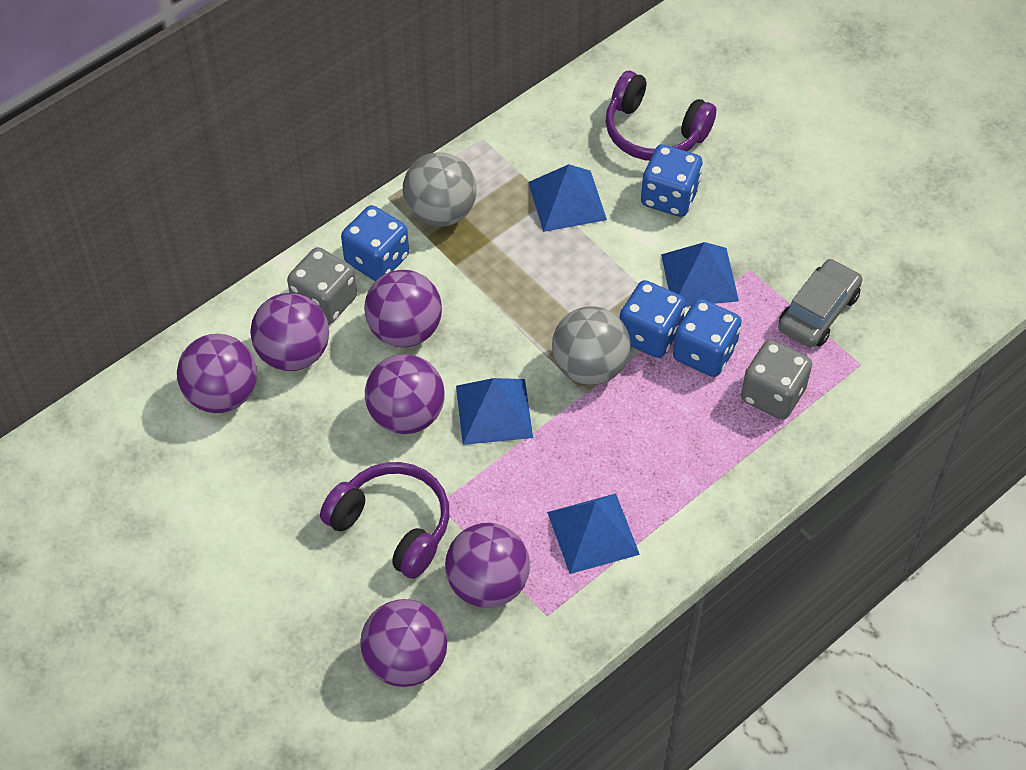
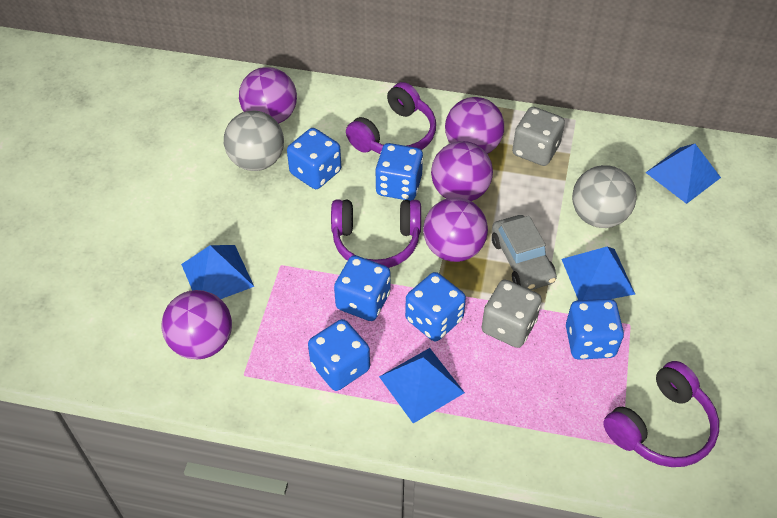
blue dice: [341,205,409,281] [620,280,686,358] [641,144,703,217] [673,299,742,377] = 4 -> [287,128,341,189] [308,319,370,391] [334,255,391,321] [375,143,423,201] [405,272,466,341] [566,299,624,360] = 6
purple ball: [177,334,257,413] [250,293,329,371] [360,599,447,687] [364,270,442,347] [365,354,445,434] [445,523,530,608] = 6 -> [162,290,232,359] [239,67,297,124] [423,197,488,262] [431,141,493,201] [445,97,504,154] = 5
purple headphones: [320,462,449,579] [606,71,716,161] = 2 -> [331,199,421,268] [346,82,436,154] [603,361,719,467] = 3

